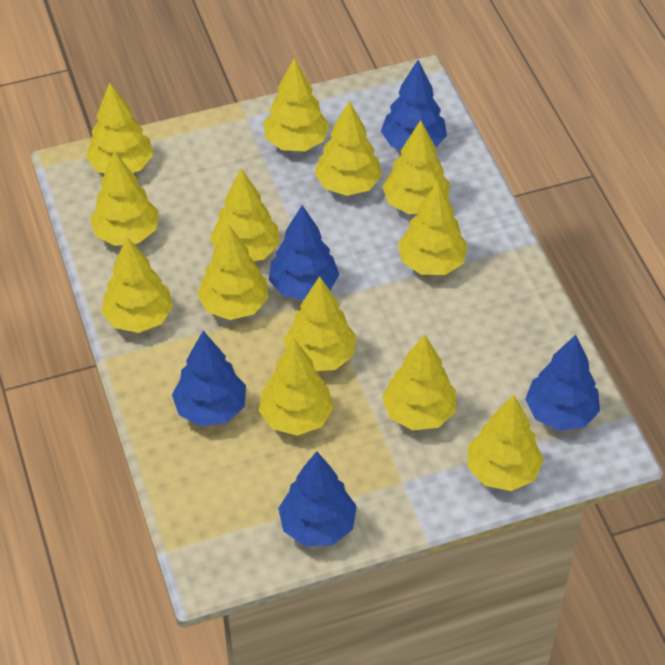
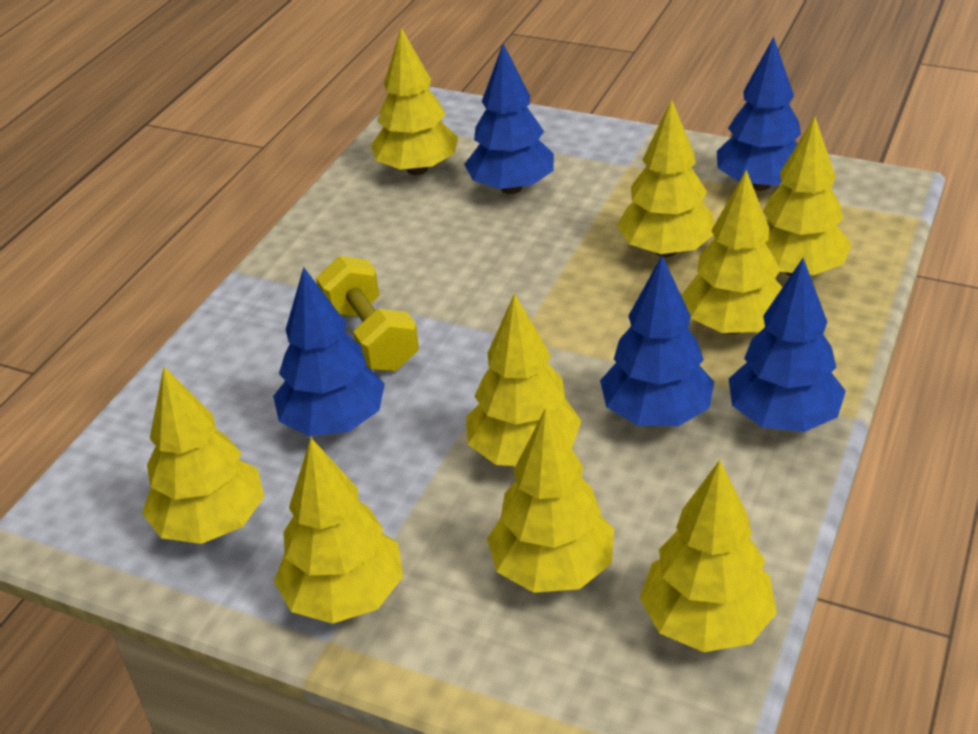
yellow dumbbell: none = 0 -> [316,256,419,371] = 1
yellow tree: [86,82,153,174] [90,151,159,246] [101,237,173,333] [197,224,269,320] [210,169,279,261] [259,339,334,436] [264,58,329,151] [283,276,356,371] [314,101,382,196] [382,120,450,214] [382,335,456,430] [398,181,468,275] [468,395,544,491] = 13 -> [142,367,264,544] [274,438,403,624] [371,28,458,175] [466,293,582,466] [487,408,614,593] [617,99,714,257] [639,460,777,652] [681,170,783,334] [763,117,852,276] = 9

